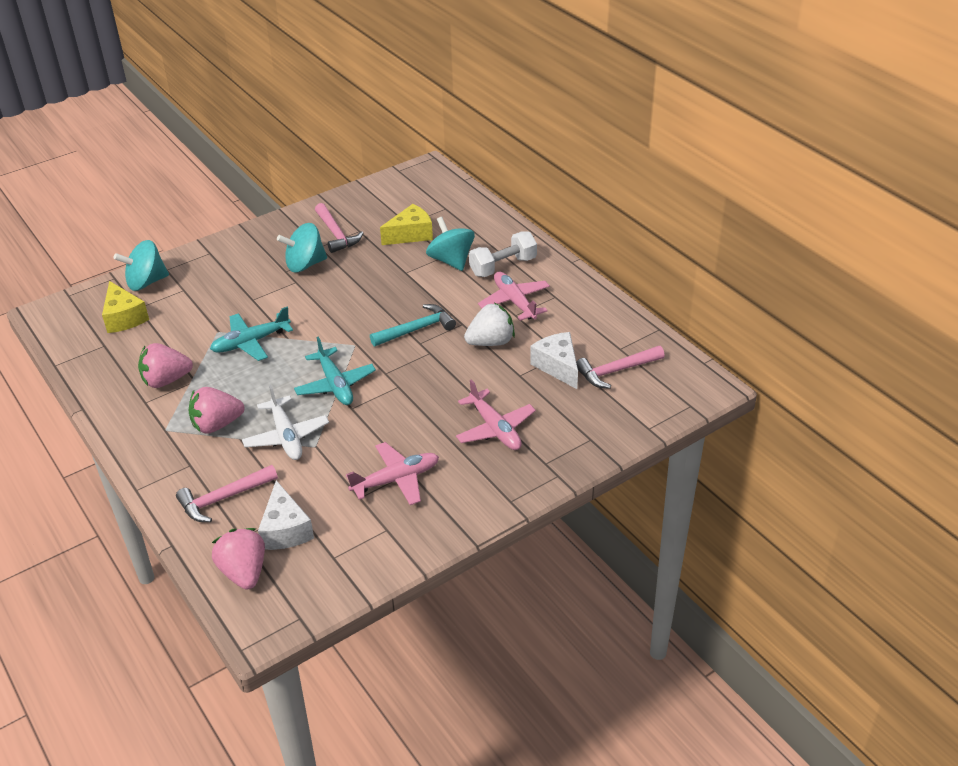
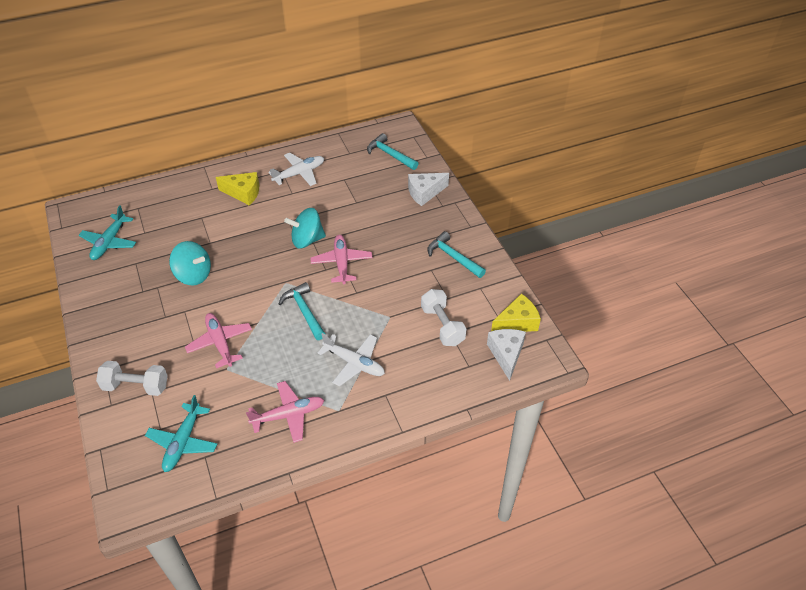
pink hammer: [176,465,278,522] [315,203,363,253] [576,346,665,389] = 3 -> none = 0
pink strawberry: [138,343,193,388] [189,387,244,434] [212,528,265,590] = 3 -> none = 0
turquoise hammer: [370,304,456,346] = 1 -> [279,282,326,340] [367,133,419,170] [427,231,486,278] = 3
turquoise spinning top: [114,240,169,291] [277,223,327,273] [426,217,475,271] = 3 -> [169,241,211,285] [284,208,326,249] = 2
white dumbbell: [469,232,537,277] = 1 -> [96,361,168,396] [421,289,467,346] = 2
white plane: [242,385,329,460] = 1 -> [269,153,324,186] [318,333,385,386] = 2
white strawberry: [464,303,515,346] = 1 -> none = 0

